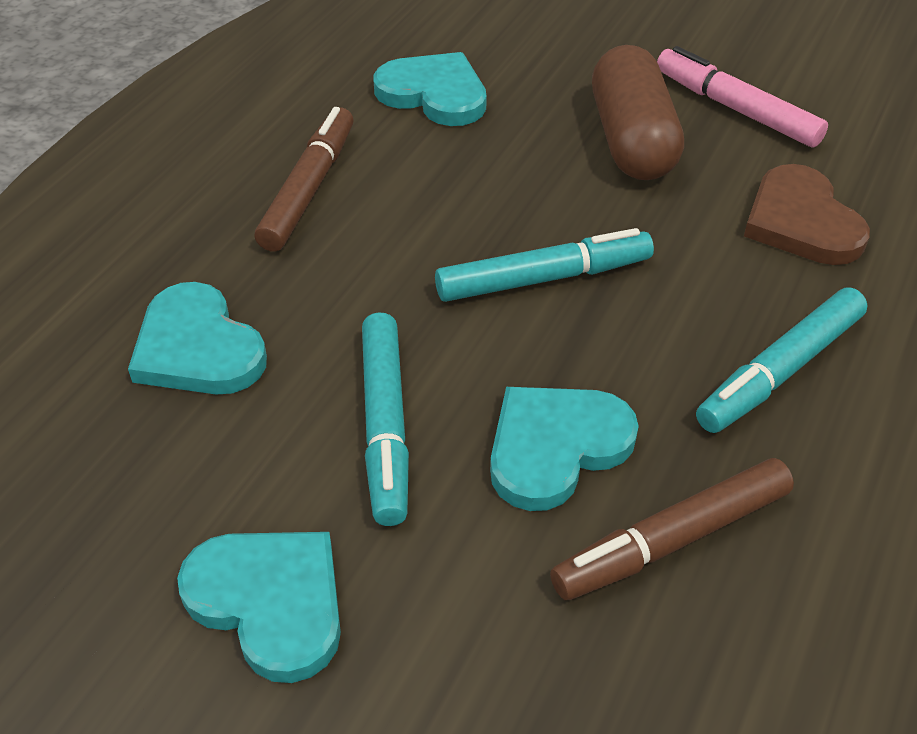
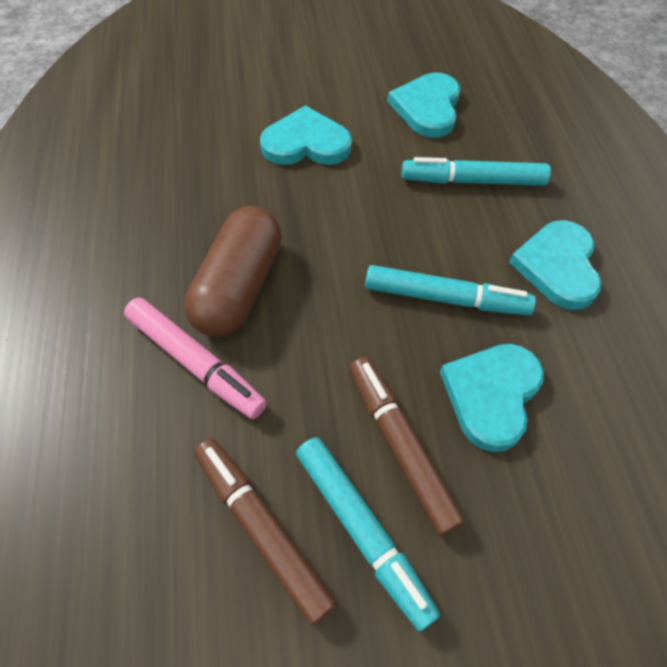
brown heart: [744,164,870,265] = 1 -> none = 0

